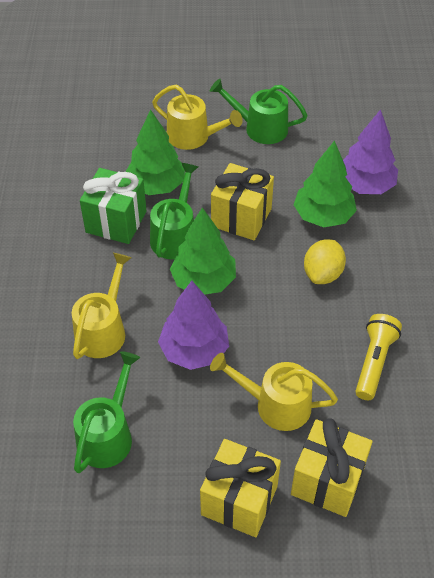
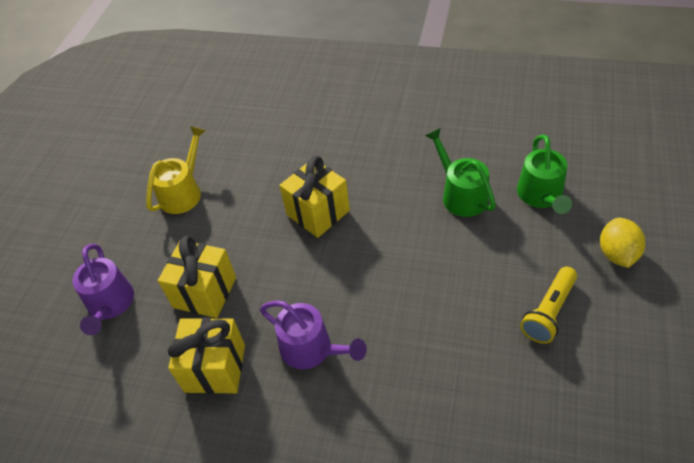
green gift: [80,168,147,244] = 1 -> none = 0
green tree: [125,109,185,195] [170,207,236,295] [294,141,357,227] = 3 -> none = 0
green watering can: [73,351,140,473] [150,163,198,260] [210,79,308,144] = 3 -> [425,128,496,217] [517,135,572,214] = 2
purple tree: [158,281,229,370] [343,109,398,194] = 2 -> none = 0
purple watering can: none = 0 -> [72,244,134,335] [260,300,367,369] = 2
yellow watering can: [72,253,132,359] [152,85,243,150] [210,353,338,431] = 3 -> [146,126,206,214] = 1

